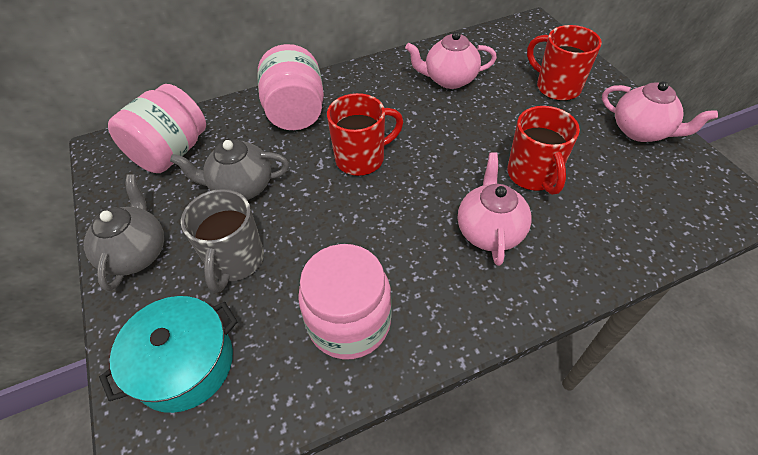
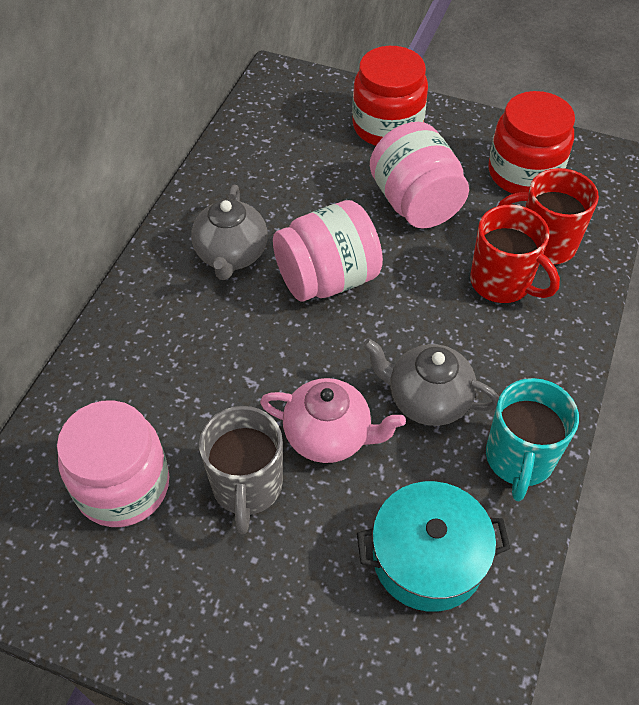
pink teapot: [405,31,497,89] [458,152,532,266] [602,81,718,142] = 3 -> [260,378,406,463] = 1
red jar: none = 0 -> [352,46,428,146] [488,91,575,194] = 2
red mug: [327,93,403,176] [507,106,580,195] [527,25,602,101] = 3 -> [470,205,560,303] [498,168,599,265] = 2
turquoise mug: none = 0 -> [486,378,579,501] = 1

